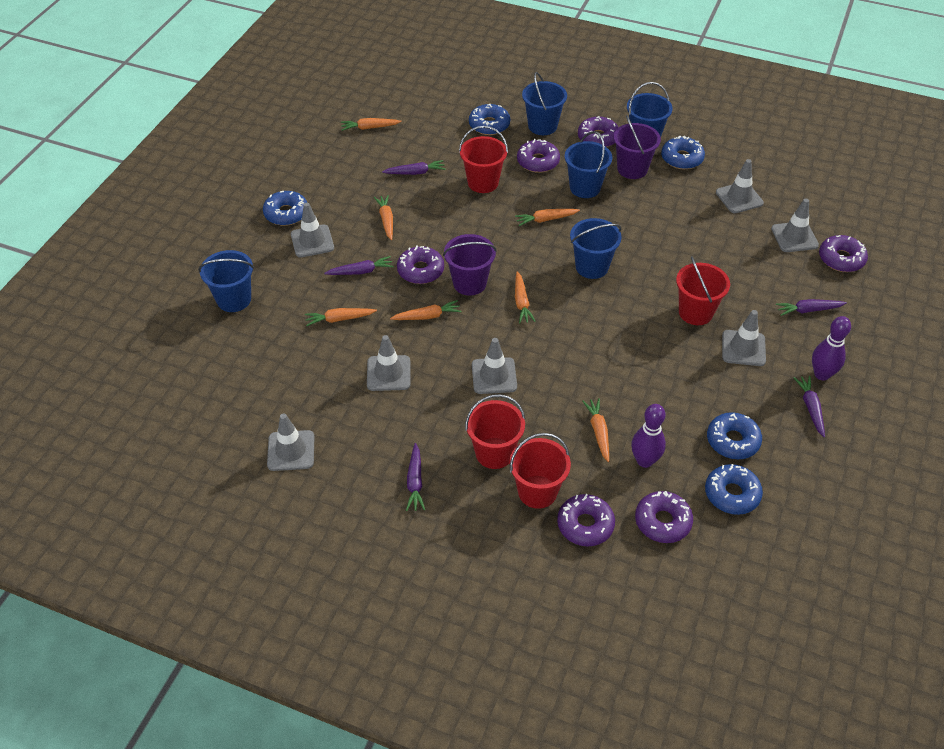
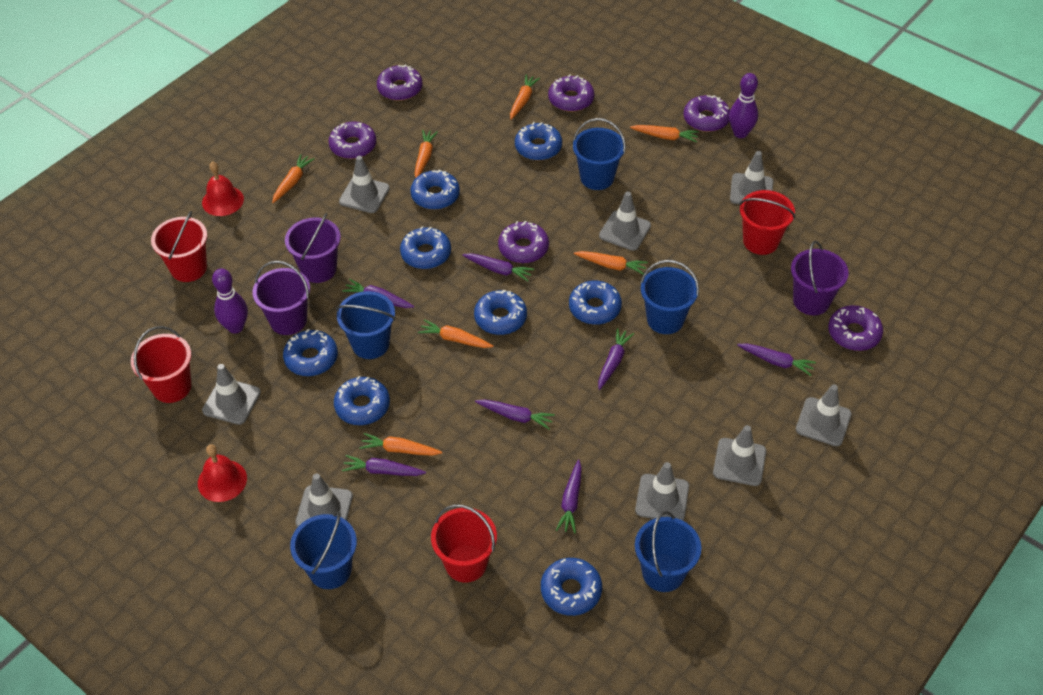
blue donut: [263,191,308,226] [469,104,510,135] [661,136,705,169] [705,464,763,515] [707,412,762,459] = 5 -> [283,329,338,376] [334,376,390,425] [400,226,451,269] [410,169,460,210] [474,290,527,335] [515,122,562,161] [541,558,602,616] [569,281,622,325] = 8
grey traffic cone: [267,413,315,471] [291,203,334,257] [367,335,410,391] [472,338,517,394] [716,159,764,213] [722,310,766,366] [771,198,819,252] = 7 -> [202,364,261,425] [295,473,353,527] [339,156,390,213] [599,191,651,251] [635,462,689,521] [713,425,766,486] [730,151,773,204] [796,384,852,446] = 8
purple bucket: [443,234,497,295] [614,115,661,179] = 2 -> [252,261,310,335] [285,213,341,283] [791,241,849,315] = 3
purple carrot: [324,256,394,275] [382,160,446,175] [406,443,425,511] [776,299,847,316] [793,376,825,437] = 5 -> [342,279,414,308] [342,455,426,476] [462,253,534,281] [475,399,555,429] [556,459,582,534] [598,328,634,390] [737,343,816,376] = 7
red bell: none = 0 -> [198,445,247,502] [202,161,244,216] = 2

